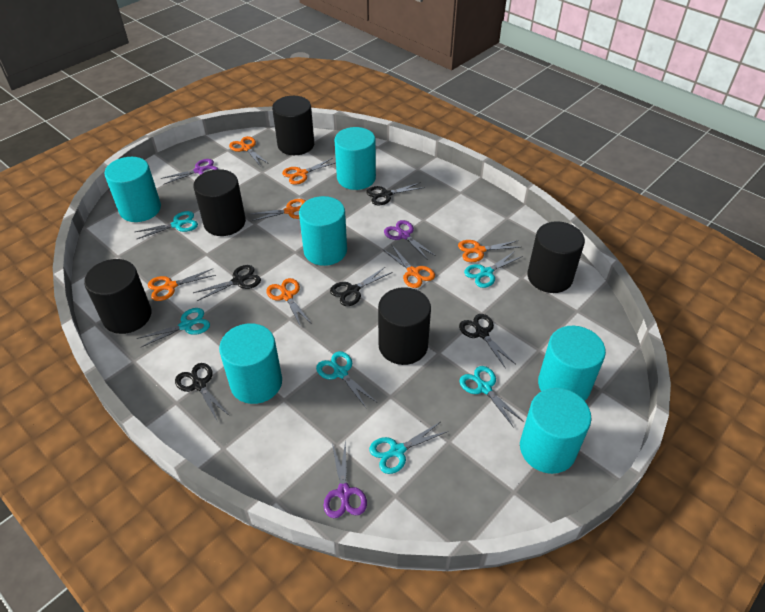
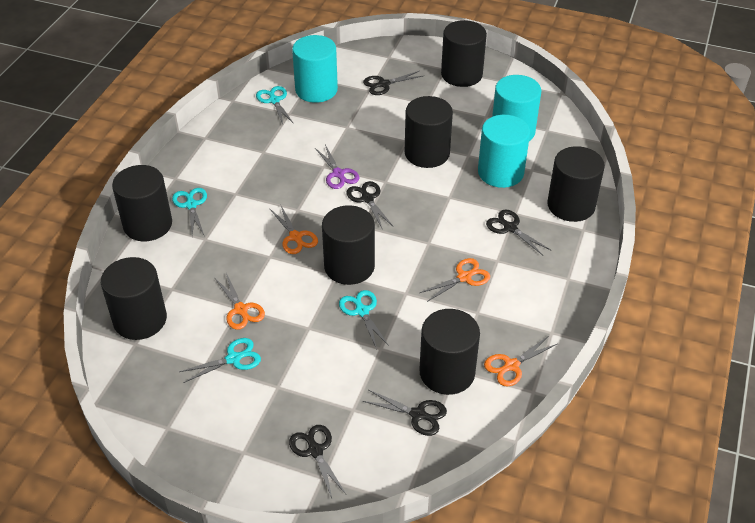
black cylinder: [84,259,152,334] [193,169,246,236] [272,96,314,155] [378,287,431,365] [527,221,585,293] = 5 -> [101,257,167,340] [112,165,172,241] [322,205,375,285] [405,96,453,168] [419,309,480,395] [441,20,487,87] [547,146,605,222] = 7
orange scissors: [148,269,216,301] [229,136,269,167] [250,199,306,221] [266,278,312,327] [282,158,336,185] [384,244,435,288] [458,240,520,262] = 7 -> [215,273,265,330] [270,204,318,254] [420,258,490,302] [484,336,557,386] = 4
purple scissors: [160,159,218,185] [323,440,367,518] [384,220,436,260] = 3 -> [315,145,360,189] = 1
turquoise cylinder: [104,157,161,222] [219,323,282,404] [299,196,347,266] [335,127,376,190] [520,388,592,474] [538,326,606,401] = 6 -> [292,35,338,103] [478,115,530,188] [492,75,541,141] = 3
turquoise scissors: [135,211,198,239] [137,308,210,348] [316,351,376,409] [369,422,448,474] [460,366,524,428] [464,251,523,288] = 6 -> [172,188,207,235] [179,338,261,383] [256,86,294,124] [339,290,389,349] = 4

